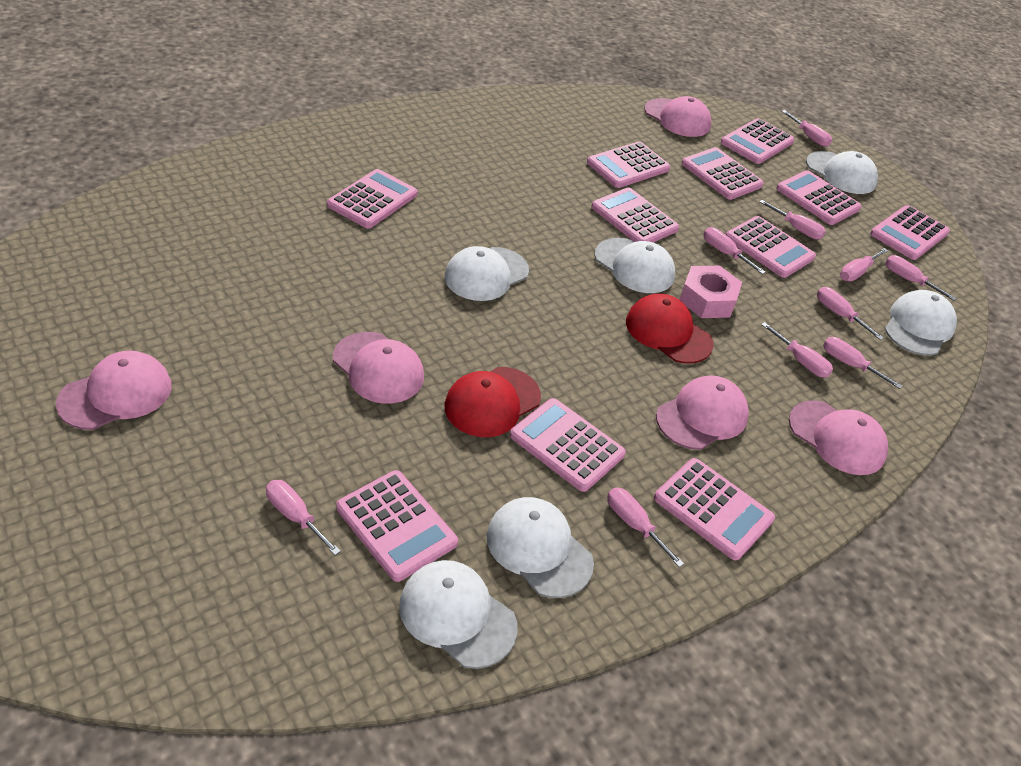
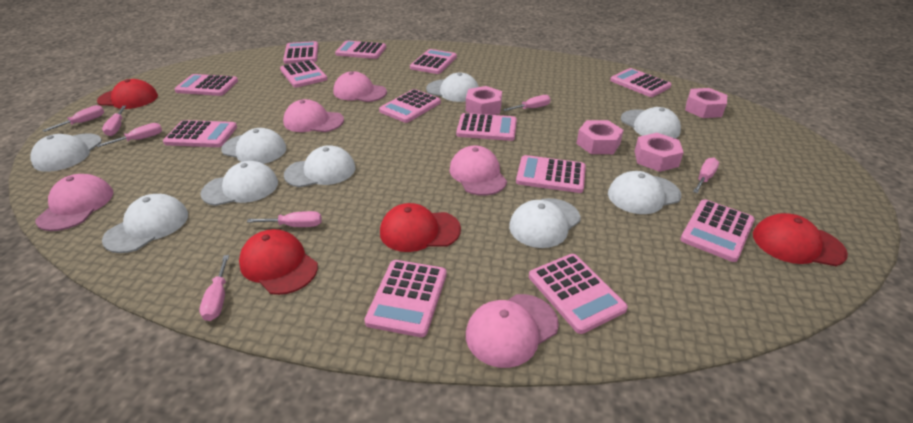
pink calculator: [327,169,418,228] [336,470,458,582] [510,398,626,492] [587,142,670,188] [591,187,679,243] [654,458,775,560] [682,147,764,200] [721,118,795,164] [726,216,816,278] [776,170,861,225] [870,205,950,260] = 11 -> [163,120,237,147] [175,74,238,96] [280,60,327,88] [283,41,318,64] [335,40,386,59] [364,260,447,337] [379,89,441,123] [410,49,457,74] [456,113,517,141] [516,155,586,193] [529,254,628,334] [610,68,671,97] [680,199,755,262] = 13
pink nut: [679,266,742,318] = 1 -> [466,86,502,115] [577,120,624,154] [635,133,684,172] [685,88,727,118] = 4
pink screwdriver: [266,480,341,555] [607,487,684,567] [703,227,766,274] [759,200,826,239] [761,322,833,377] [781,110,832,147] [817,287,884,340] [823,337,903,389] [840,248,888,281] [886,255,957,301] = 10 -> [42,105,104,132] [97,123,162,147] [102,106,126,136] [199,255,229,321] [247,211,322,227] [503,95,551,111] [693,158,719,193] = 7
red cap: [445,367,541,437] [626,293,714,364] = 2 -> [97,79,158,109] [239,229,318,295] [380,203,461,252] [753,213,848,266] = 4
white cap: [399,560,517,669] [445,246,529,301] [487,497,594,598] [595,238,675,293] [806,151,878,194] [885,290,957,355] = 6 -> [31,133,102,172] [102,194,188,253] [200,161,278,206] [221,128,286,164] [284,145,355,187] [426,73,479,102] [509,198,581,248] [608,171,681,214] [621,107,681,139] = 9

